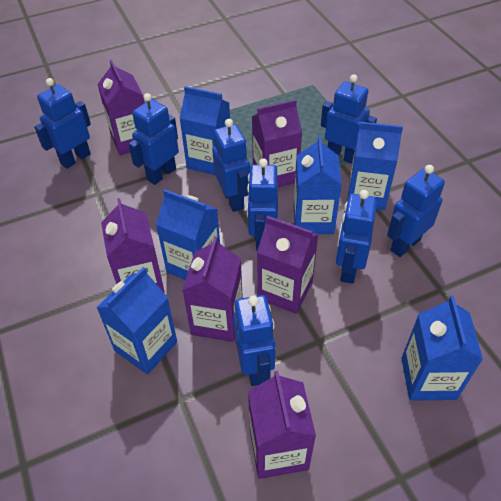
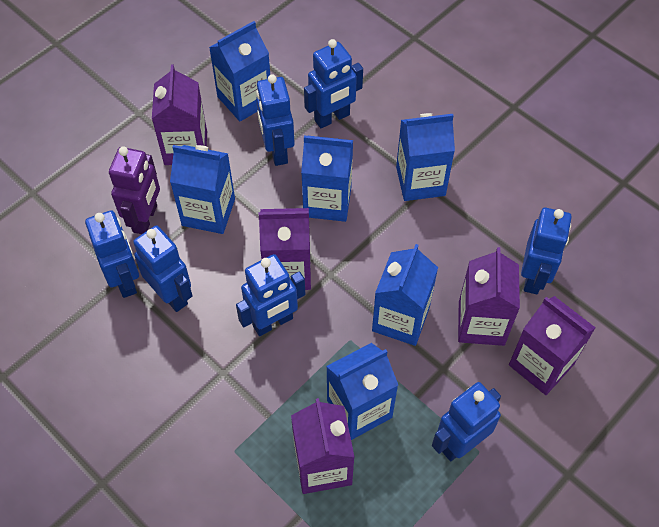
blue robot: [34,78,91,169] [128,93,179,185] [212,119,250,212] [233,295,276,386] [247,159,278,251] [321,74,377,164] [336,190,377,284] [387,165,445,257] = 8 -> [85,210,139,298] [133,225,193,312] [236,254,305,336] [256,74,295,166] [304,39,363,128] [432,382,501,461] [521,208,572,294] = 7
purple carton: [97,60,145,155] [101,198,165,292] [182,236,243,342] [248,371,316,479] [252,99,302,187] [257,216,319,314] = 6 -> [152,65,207,165] [259,208,311,290] [291,398,355,494] [458,247,520,346] [509,296,596,395] = 5
purple robot: none = 0 -> [109,146,160,234] = 1

